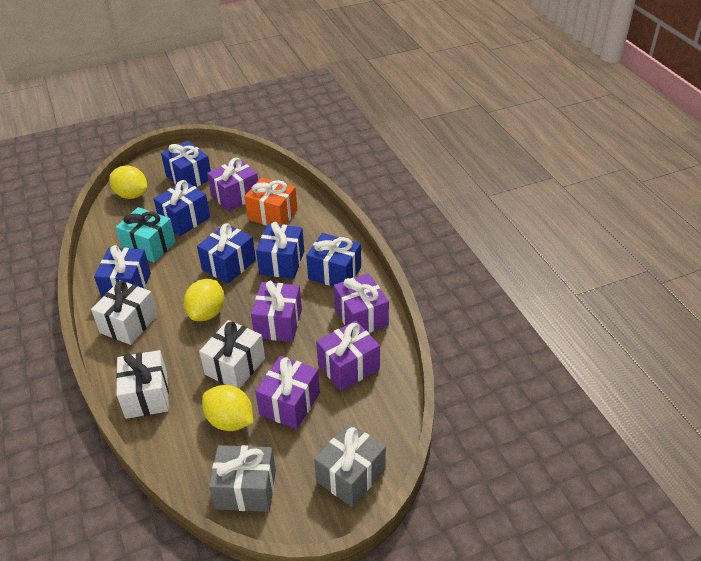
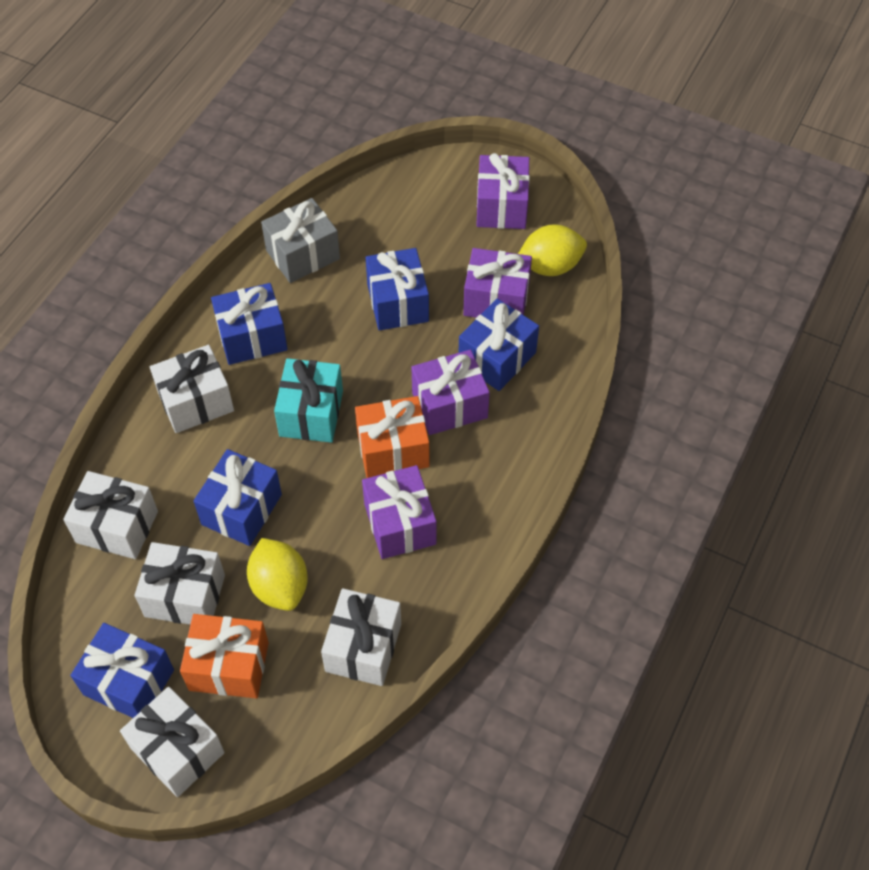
blue gift: [94,245,151,298] [154,180,210,236] [161,141,211,187] [197,223,256,284] [256,222,304,279] [306,233,361,287] = 6 -> [70,623,174,718] [194,449,282,546] [211,283,288,365] [365,248,429,331] [459,299,539,391] = 5
grey gift: [209,445,276,512] [314,423,386,507] = 2 -> [261,198,340,283] = 1
orange gift: [244,177,298,225] = 1 -> [180,614,269,698] [355,396,429,478] = 2
purple gift: [207,158,258,212] [251,281,302,342] [255,356,320,429] [316,321,380,391] [334,273,389,333] = 5 -> [362,465,436,559] [412,350,490,435] [463,248,532,318] [476,153,530,229] = 4
white gift: [91,280,158,345] [116,350,169,419] [199,320,265,389] = 3 -> [63,471,158,559] [120,687,225,797] [134,542,225,624] [150,345,234,433] [321,588,401,686] = 5
yellow lemon: [109,165,147,199] [184,279,224,321] [202,385,253,431] = 3 -> [247,538,308,611] [518,225,587,276] = 2

